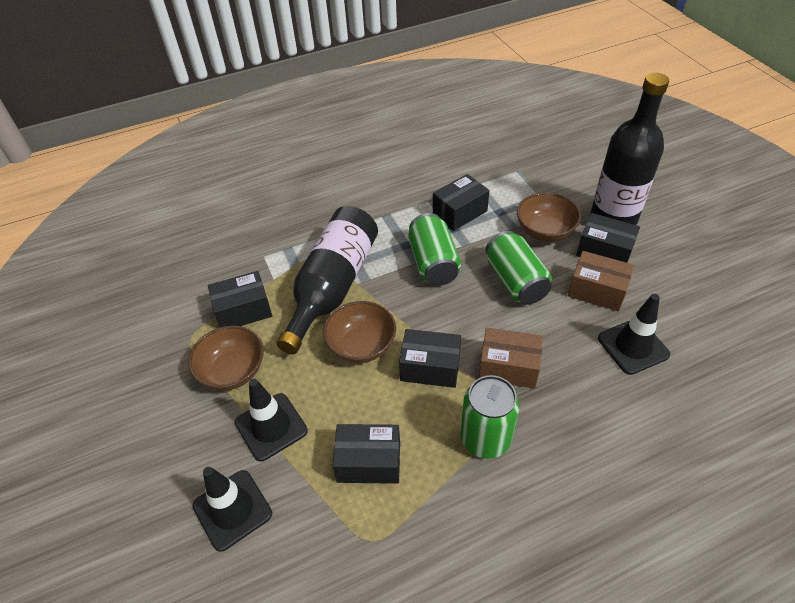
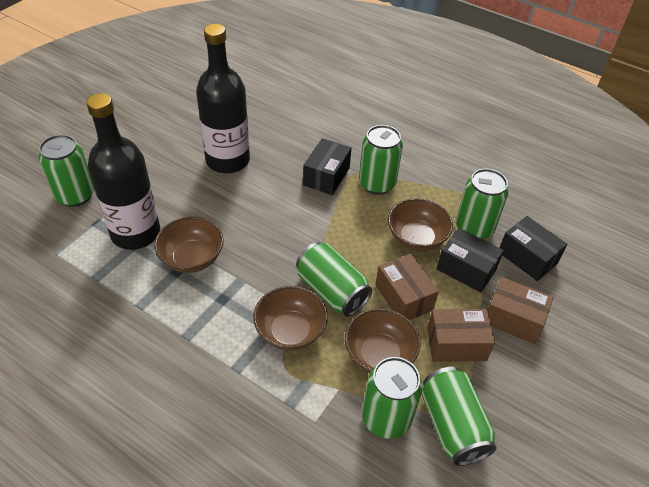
black box: [208,271,272,327] [333,424,400,484] [399,329,461,388] [433,174,490,231] [576,213,640,263] = 5 -> [303,138,351,195] [437,228,504,293] [500,216,568,281] = 3
black traffic cone: [192,467,272,552] [235,379,308,462] [598,294,670,375] = 3 -> none = 0
brown bowl: [188,326,264,390] [323,301,396,363] [517,192,581,242] = 3 -> [154,217,224,273] [253,286,328,351] [345,308,421,373] [388,199,453,251] = 4
brown box: [479,328,543,388] [568,251,634,312] = 2 -> [375,254,439,320] [427,309,495,362] [487,277,553,344] = 3
green can: [408,213,461,286] [461,375,520,459] [486,231,552,305] = 3 -> [39,134,94,207] [296,242,372,317] [359,125,403,195] [362,357,422,439] [421,367,497,466] [456,168,508,239] = 6

